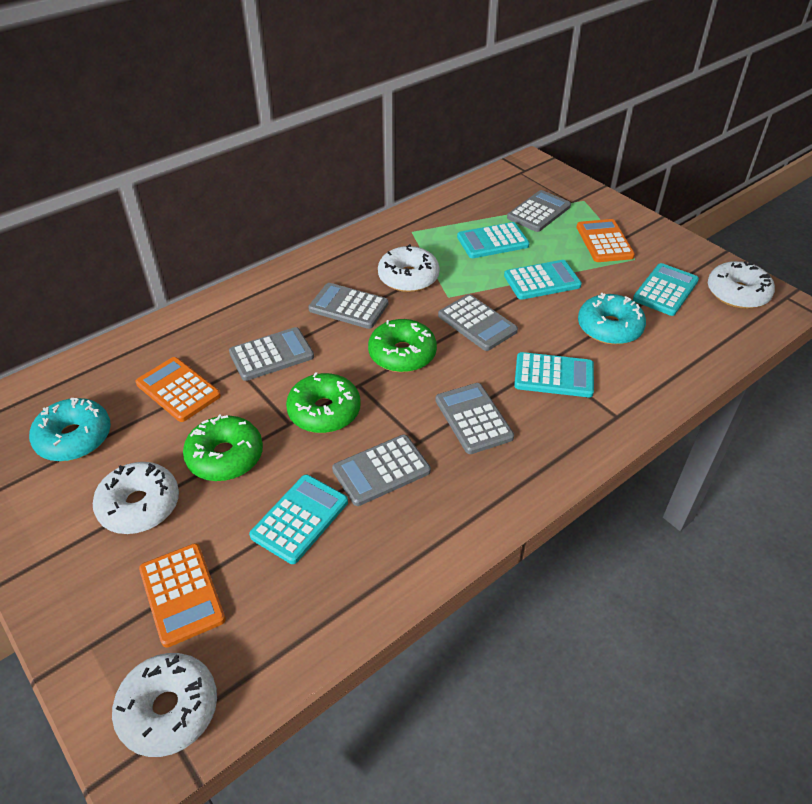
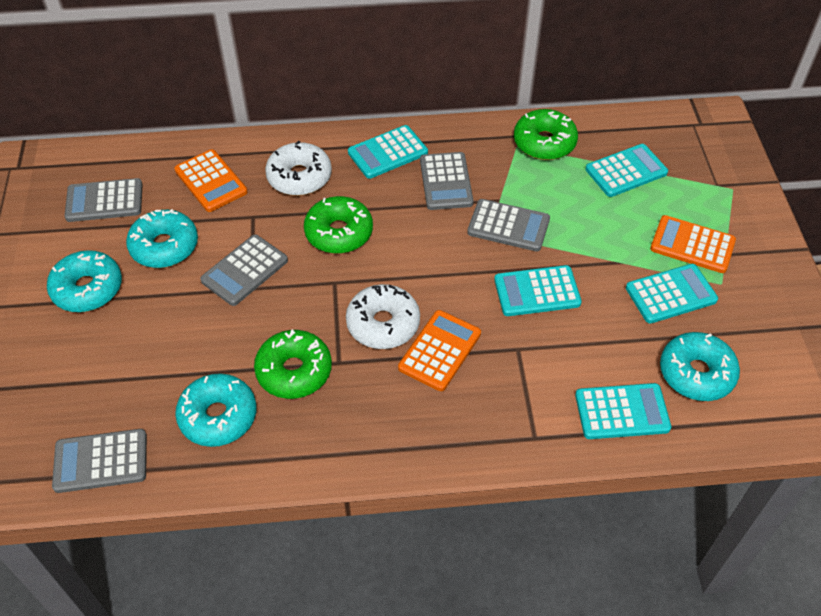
grey calculator: [229,327,314,381] [308,283,388,329] [332,435,431,506] [435,383,514,454] [438,294,518,351] [507,190,571,232] = 6 -> [52,429,147,493] [64,178,143,222] [200,235,288,306] [420,152,474,210] [467,199,550,251] = 5
turquoise donut: [29,398,111,462] [578,293,646,345] = 2 -> [47,250,122,312] [126,209,198,268] [175,373,257,447] [660,332,740,401] = 4
white donut: [93,462,179,534] [112,653,217,757] [378,244,440,292] [708,261,775,309] = 4 -> [265,141,332,196] [346,284,420,349] = 2

